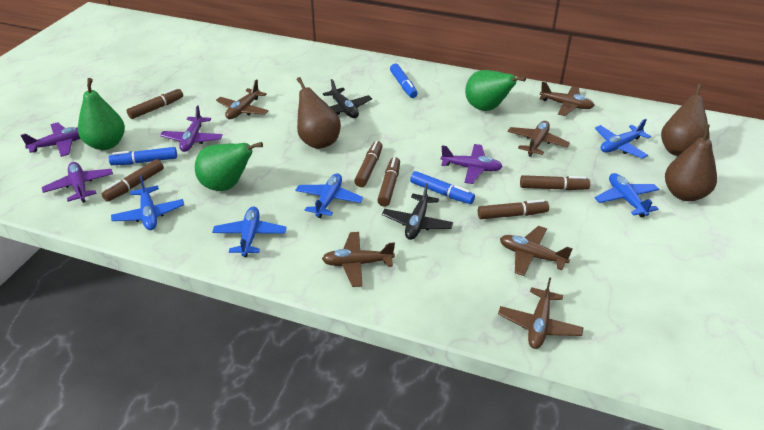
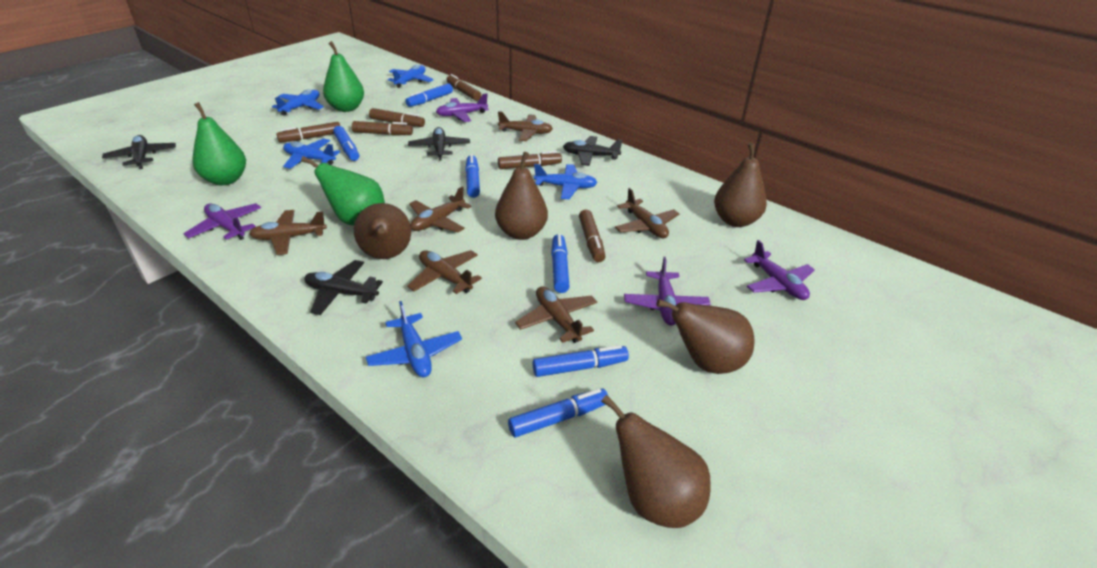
black plane: [323,79,372,118] [382,183,453,240] = 2 -> [102,135,176,169] [304,260,383,315] [408,127,470,161] [563,136,623,166] = 4
blue marker: [109,147,177,165] [390,64,418,98] [410,171,475,204] = 3 -> [333,126,359,161] [405,83,453,107] [465,154,480,198] [508,389,609,437] [533,345,629,377] [551,234,570,293] = 6
brown pear: [297,77,341,149] [661,84,710,156] [665,124,717,201] = 3 -> [354,203,411,259] [495,152,548,240] [601,395,711,528] [656,299,755,374] [714,142,767,227] = 5

